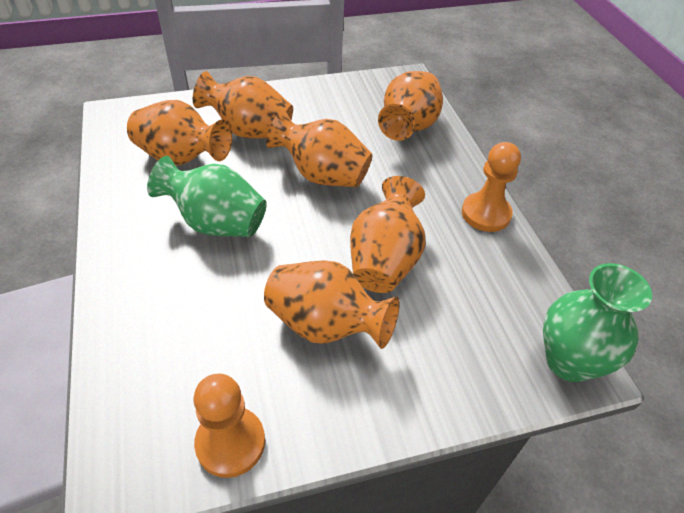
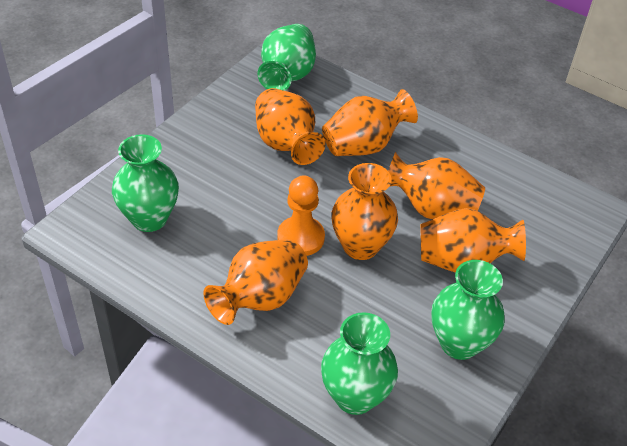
green vase: [147,156,267,237] [543,263,652,382] = 2 -> [112,134,179,232] [257,24,316,91] [321,312,398,415] [431,260,505,360] = 4
orange pawn: [194,373,265,478] [462,142,521,232] = 2 -> [277,176,325,256] = 1

